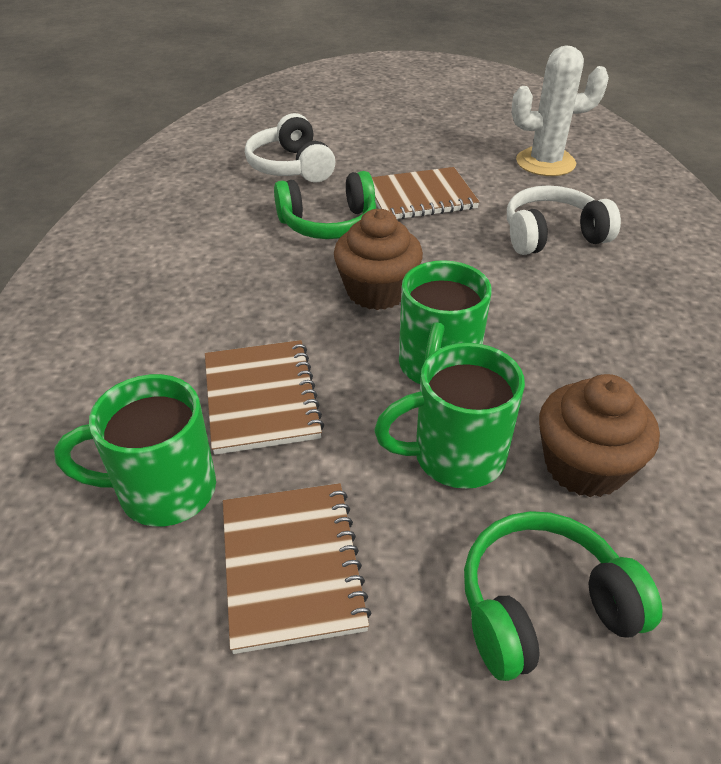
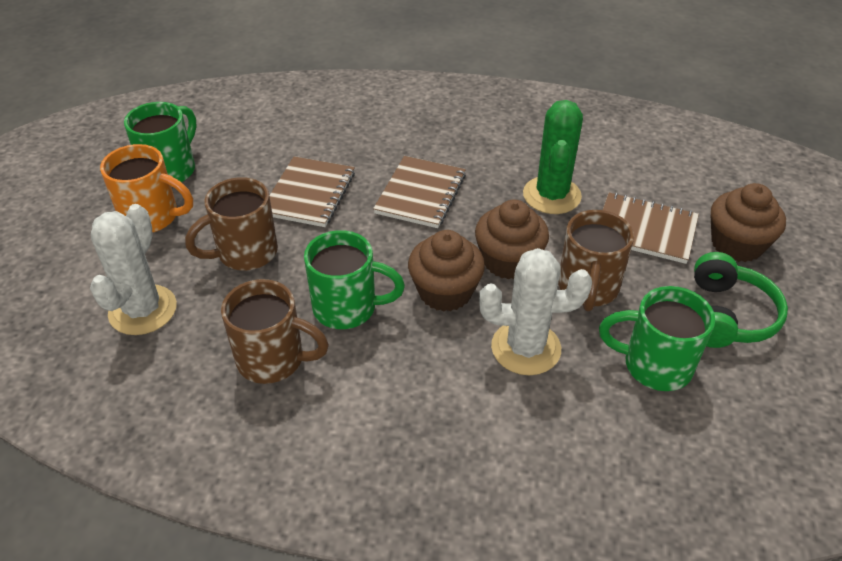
brown cupcake: [334,209,423,310] [539,374,660,497] = 2 -> [408,230,485,312] [475,200,549,279] [711,183,786,262] = 3
brown mug: none = 0 -> [185,177,278,270] [221,279,329,384] [558,210,634,311] = 3
green cactus: none = 0 -> [523,100,583,214] = 1
green headphones: [274,171,376,239] [464,511,663,681] = 2 -> [694,252,788,348] = 1
orange mug: none = 0 -> [100,144,193,233] = 1
white cactus: [512,45,609,176] = 1 -> [90,204,177,335] [479,248,592,375] = 2
white headphones: [245,113,335,183] [507,185,621,255] = 2 -> none = 0

